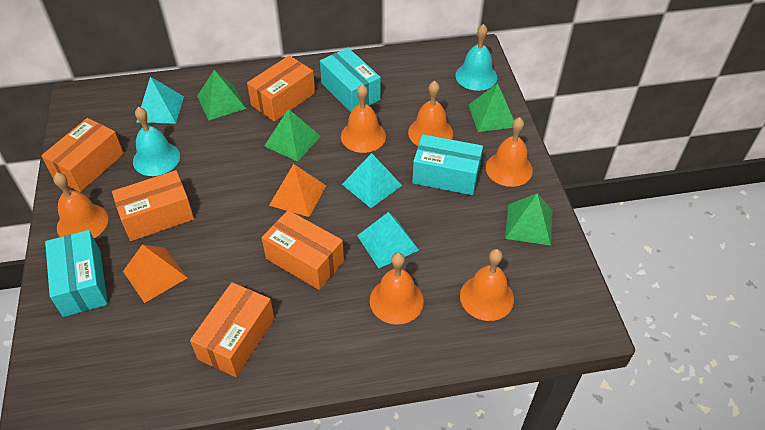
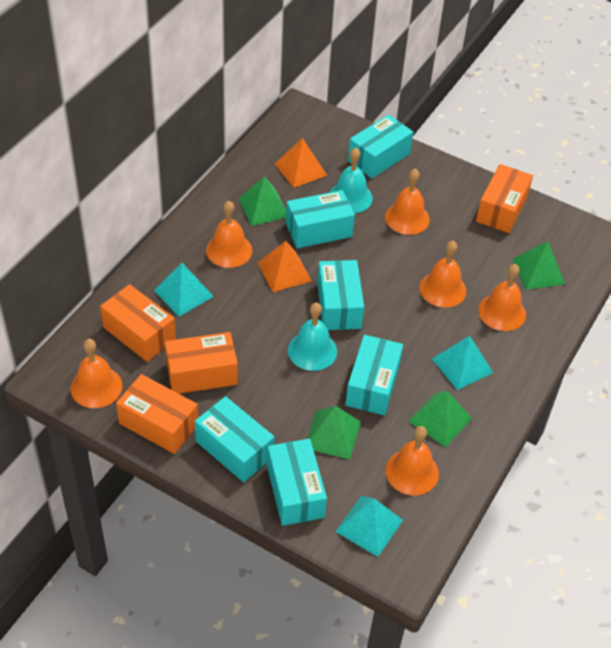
orange box: [41,118,124,192] [112,170,194,241] [190,282,275,377] [247,55,315,122] [262,210,344,290] = 5 -> [100,284,176,362] [116,374,198,454] [165,332,238,394] [476,164,533,233] = 4
turquoise box: [45,230,108,317] [320,48,381,112] [412,134,483,195] = 3 -> [195,396,275,482] [267,439,327,526] [286,190,355,248] [317,260,364,330] [345,335,403,416] [348,115,413,179] = 6

